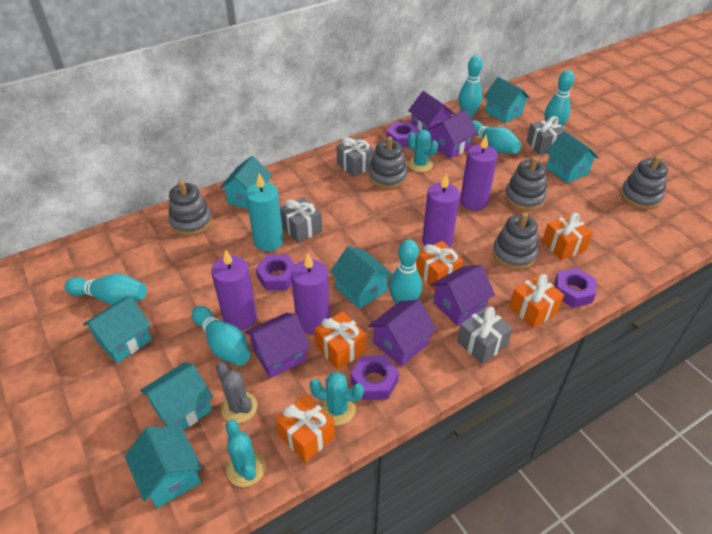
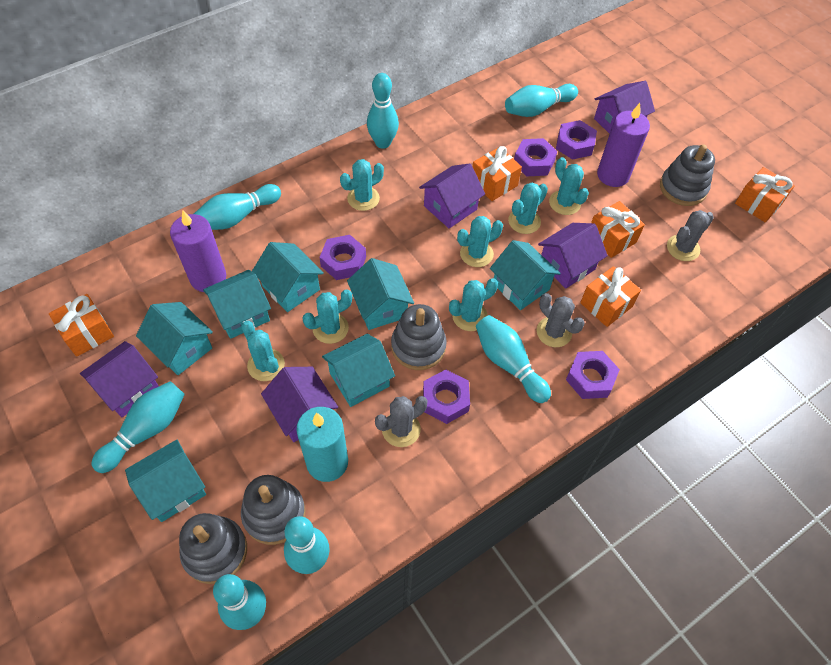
grey cactus: [216,362,257,423] = 1 -> [375,396,428,447] [537,293,585,347] [667,210,714,261] = 3
grey gift: [280,197,322,243] [337,137,375,177] [457,306,513,364] [527,116,565,155] = 4 -> none = 0
grey stacking toy: [168,180,212,236] [369,136,407,189] [492,212,538,270] [505,157,547,211] [620,155,668,209] = 5 -> [179,513,247,584] [241,475,306,545] [391,304,447,370] [660,144,715,206] = 4
purple candle: [211,249,257,330] [291,253,330,334] [422,173,460,247] [460,135,498,211] = 4 -> [170,210,226,292] [597,103,650,187] = 2
purple nut: [256,255,295,291] [351,355,399,400] [386,122,419,148] [555,268,596,308] = 4 -> [320,235,366,280] [423,369,470,424] [514,138,557,176] [556,120,597,160] [566,351,620,399] = 5
turquoise bowling pin: [65,274,147,305] [192,306,250,366] [389,240,422,304] [458,56,483,118] [472,120,521,154] [545,70,574,127] = 6 -> [91,381,185,473] [194,184,281,230] [213,574,266,630] [284,516,330,574] [367,73,399,149] [476,315,551,403] [505,84,578,117] = 7
turquoise cactus: [226,420,266,487] [310,372,364,425] [408,130,438,172] = 3 -> [241,321,285,381] [302,289,352,344] [340,159,384,211] [449,278,498,331] [457,216,503,267] [508,183,548,234] [549,157,589,215] = 7

